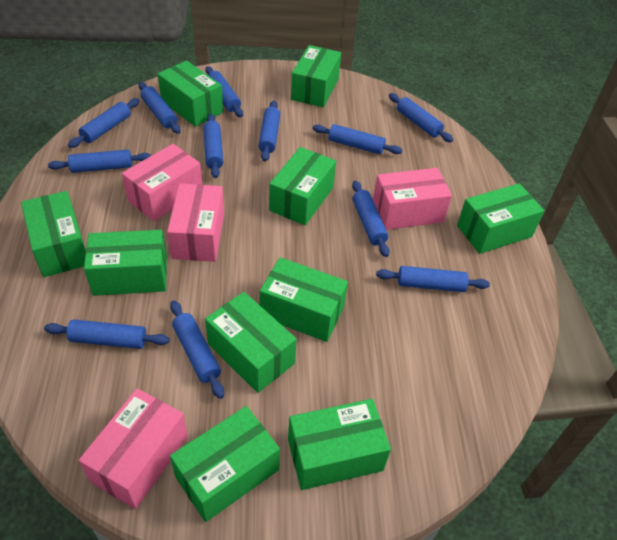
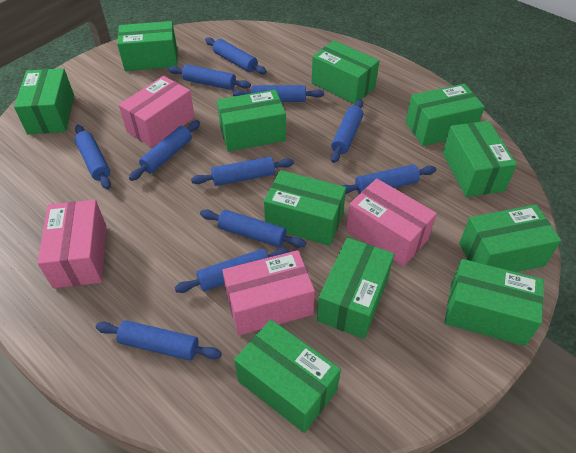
blue rolling pin: [44,319,170,349] [48,149,151,173] [68,98,140,148] [138,82,181,134] [170,300,224,399] [203,114,223,178] [206,66,243,117] [258,100,280,162] [312,124,402,154] [352,181,390,257] [376,266,490,292] [389,93,453,142] = 12 -> [75,125,111,189] [96,320,222,361] [129,120,200,181] [168,64,251,90] [174,248,290,293] [191,157,294,186] [200,210,306,248] [205,37,267,74] [233,85,324,102] [331,99,363,163] [342,164,436,194] = 11
green box: [21,191,86,277] [84,230,167,296] [158,61,223,127] [170,406,280,522] [205,292,297,393] [260,257,348,342] [269,147,336,225] [288,399,391,490] [291,45,341,107] [457,183,544,254] = 10 -> [14,68,74,134] [117,21,178,71] [217,90,286,152] [234,320,341,433] [264,170,346,246] [311,41,379,104] [317,238,394,339] [406,84,485,146] [443,121,517,197] [445,259,544,346] [459,205,561,272] = 11

